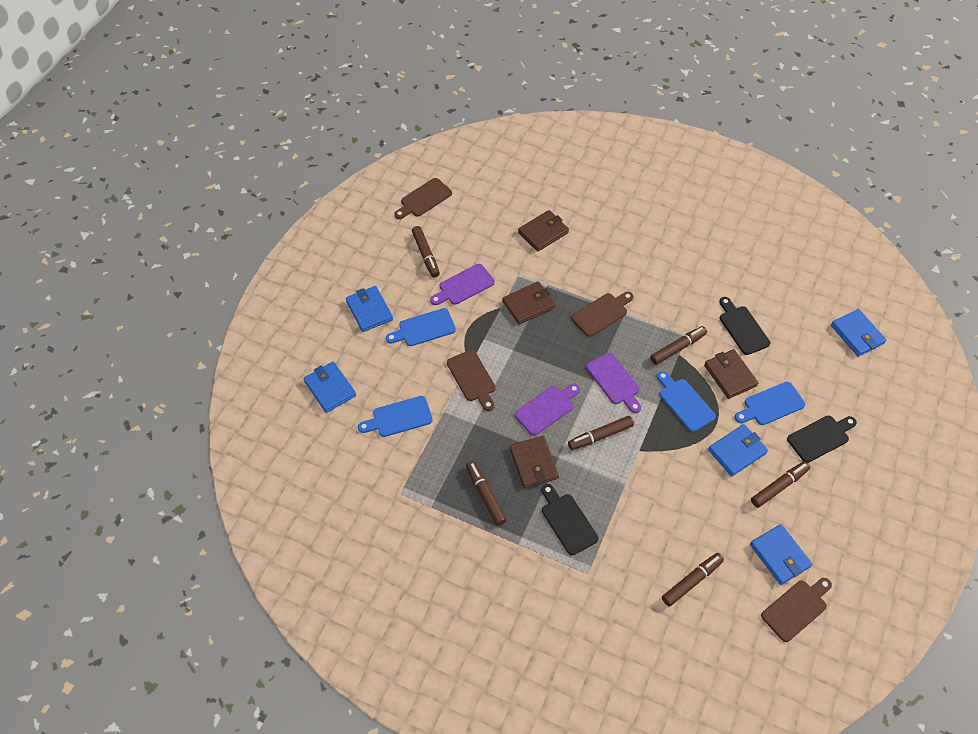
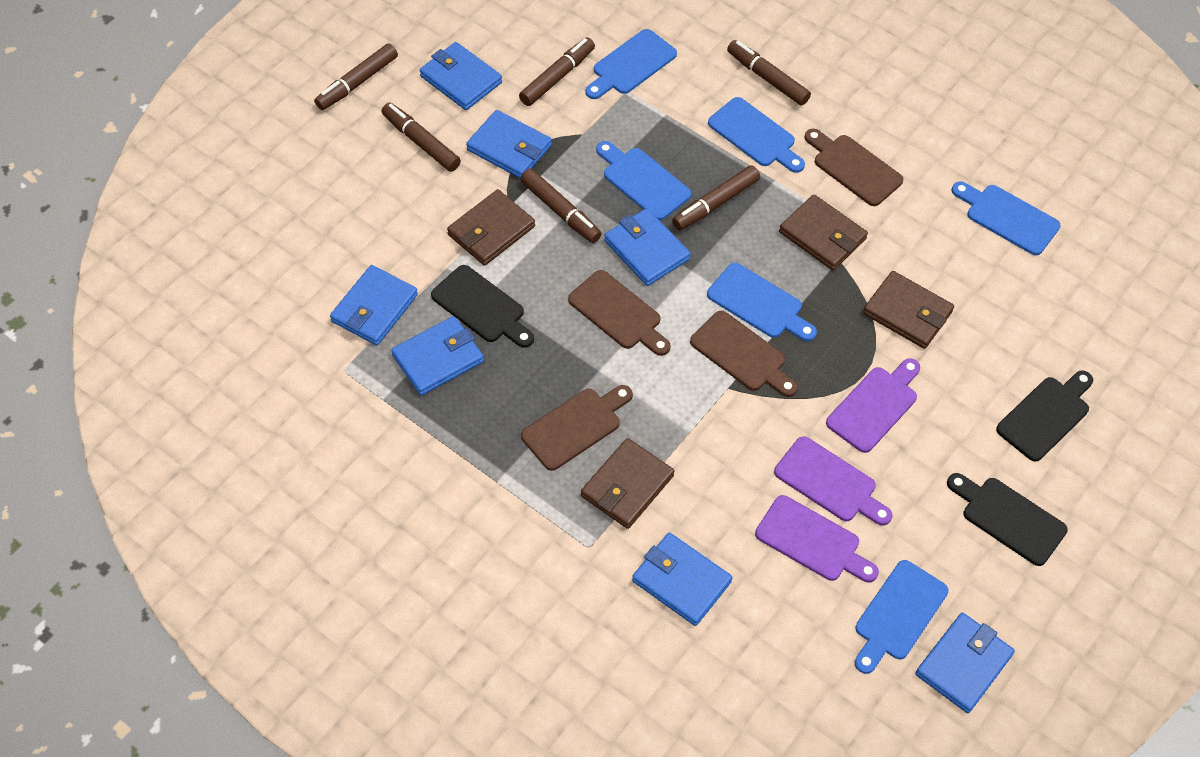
blue cutting board: [358,396,433,437] [386,308,456,346] [657,371,716,432] [735,382,805,425] = 4 -> [585,29,677,99] [596,141,691,220] [707,263,817,341] [708,97,805,173] [855,560,949,674] [952,181,1061,255] = 6
blue wallet: [304,362,356,413] [346,286,393,332] [708,424,768,476] [750,524,812,585] [831,309,886,357] = 5 -> [330,265,418,345] [391,316,484,396] [420,42,502,110] [466,110,552,178] [604,208,691,286] [632,533,733,626] [915,613,1015,713] = 7

